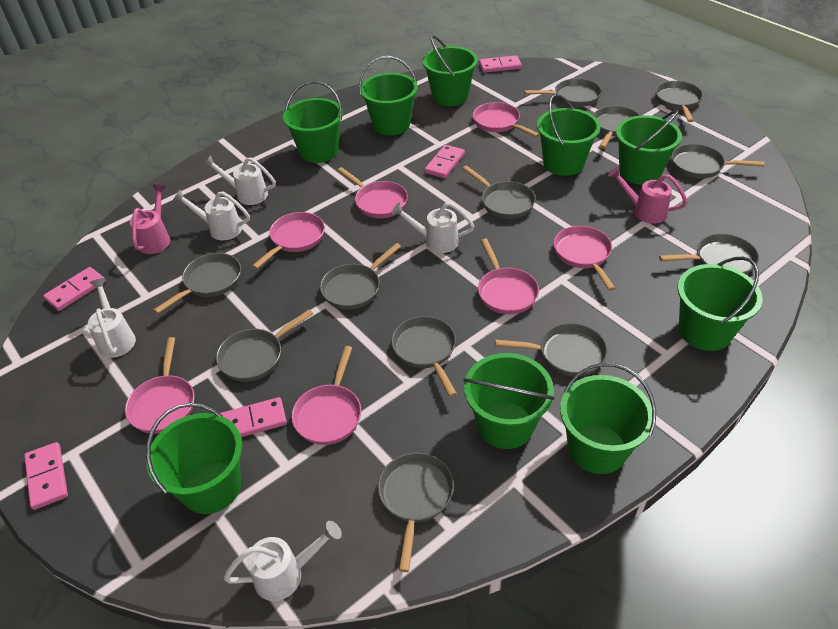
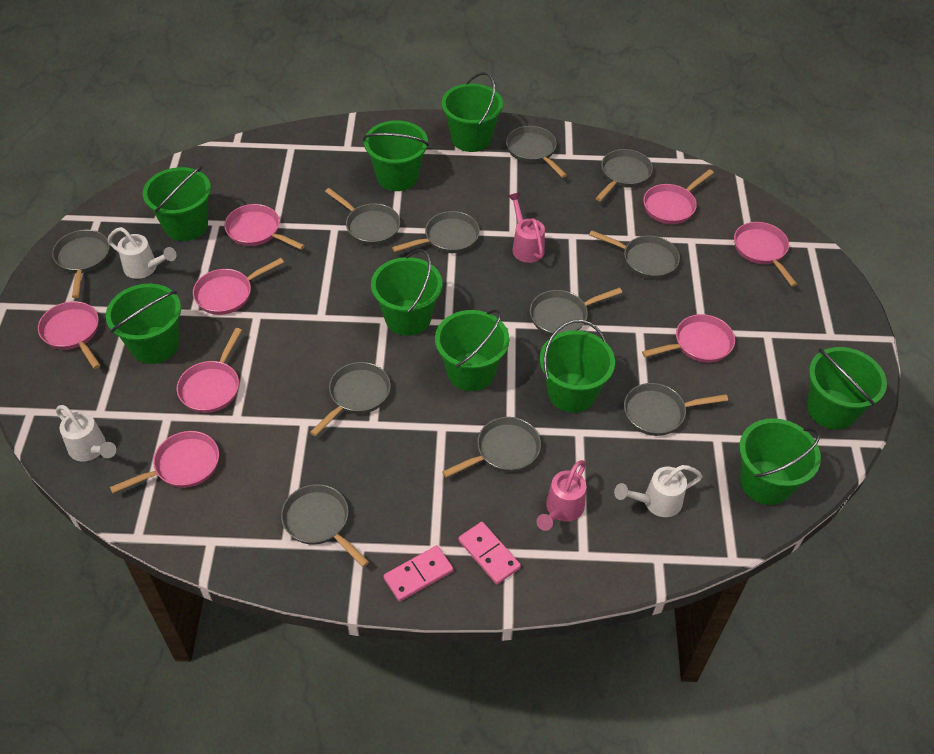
grey pan: [153,253,241,314] [216,309,313,382] [320,243,401,310] [378,453,454,572] [391,316,457,397] [462,166,536,219] [495,323,607,376] [524,78,601,107] [593,106,640,149] [655,81,703,122] [659,234,759,275] [671,144,764,179] = 12 -> [52,230,110,298] [281,484,369,567] [310,362,391,436] [325,188,400,245] [392,211,480,253] [442,417,541,478] [506,126,567,178] [530,288,622,336] [589,230,680,279] [595,149,653,201] [624,383,728,436] = 11
pink domino: [24,442,68,510] [43,267,106,311] [220,397,287,437] [425,145,465,178] [479,55,522,73] = 5 -> [383,546,453,602] [458,522,521,584] = 2
pink pan: [125,337,195,434] [252,212,325,269] [291,346,361,445] [337,167,408,218] [473,102,540,137] [478,239,539,314] [553,226,615,291] = 7 -> [38,301,101,369] [110,431,219,493] [177,328,242,413] [193,258,284,315] [224,204,305,250] [642,314,735,363] [643,169,714,224] [734,222,797,287] = 8
white watering can: [88,278,136,358] [173,189,250,240] [204,155,276,205] [224,521,342,601] [391,202,474,253] = 5 -> [56,405,116,462] [107,227,176,279] [614,465,703,517] = 3

